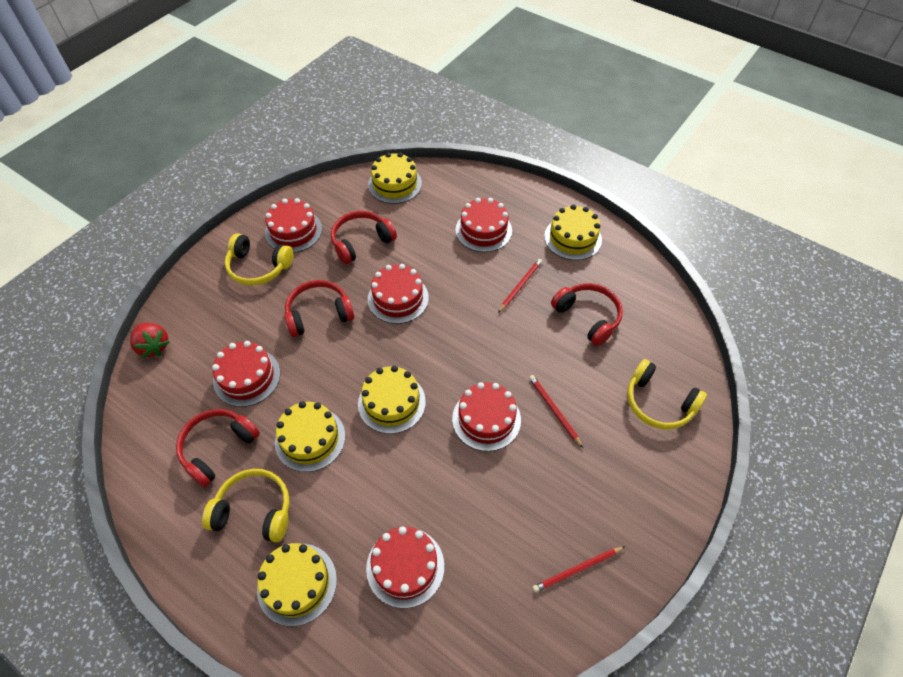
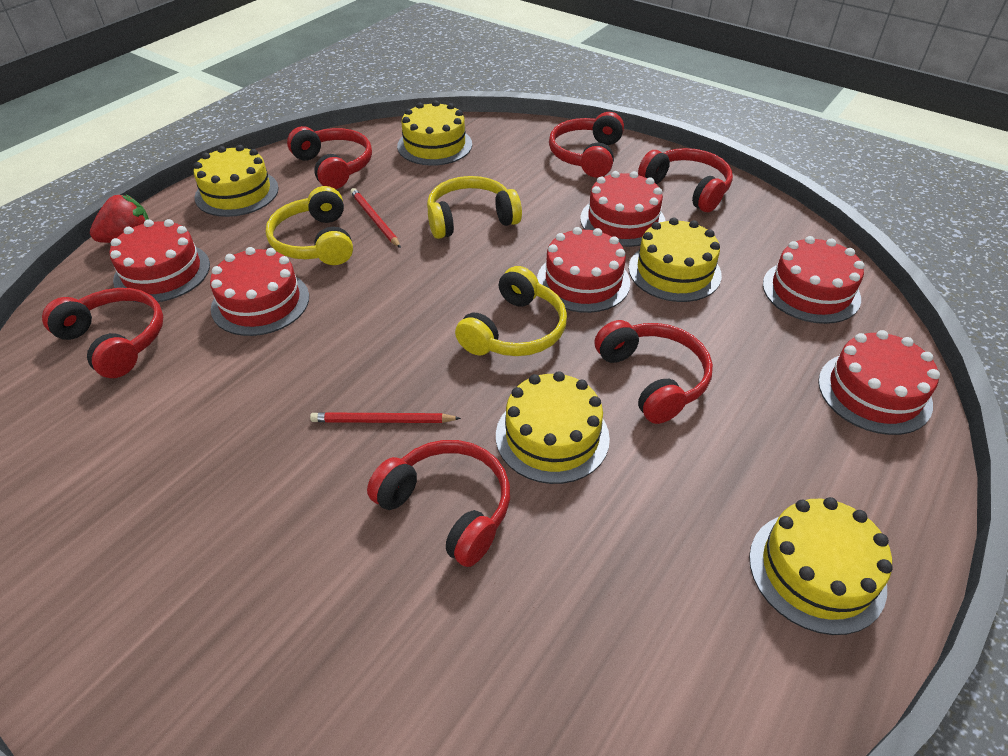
red headphones: [176,409,260,487] [284,280,354,337] [331,211,397,264] [551,283,623,346] = 4 -> [42,288,163,378] [287,126,372,189] [367,440,510,567] [549,112,624,177] [595,320,713,424] [638,148,733,212] = 6
red pencil: [498,259,542,313] [529,375,583,448] [532,546,625,593] = 3 -> [310,412,461,423] [350,188,401,248] = 2

